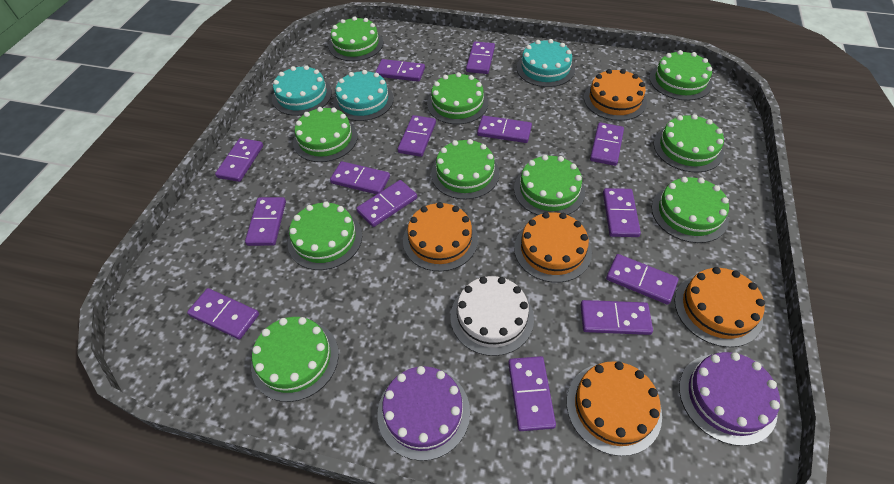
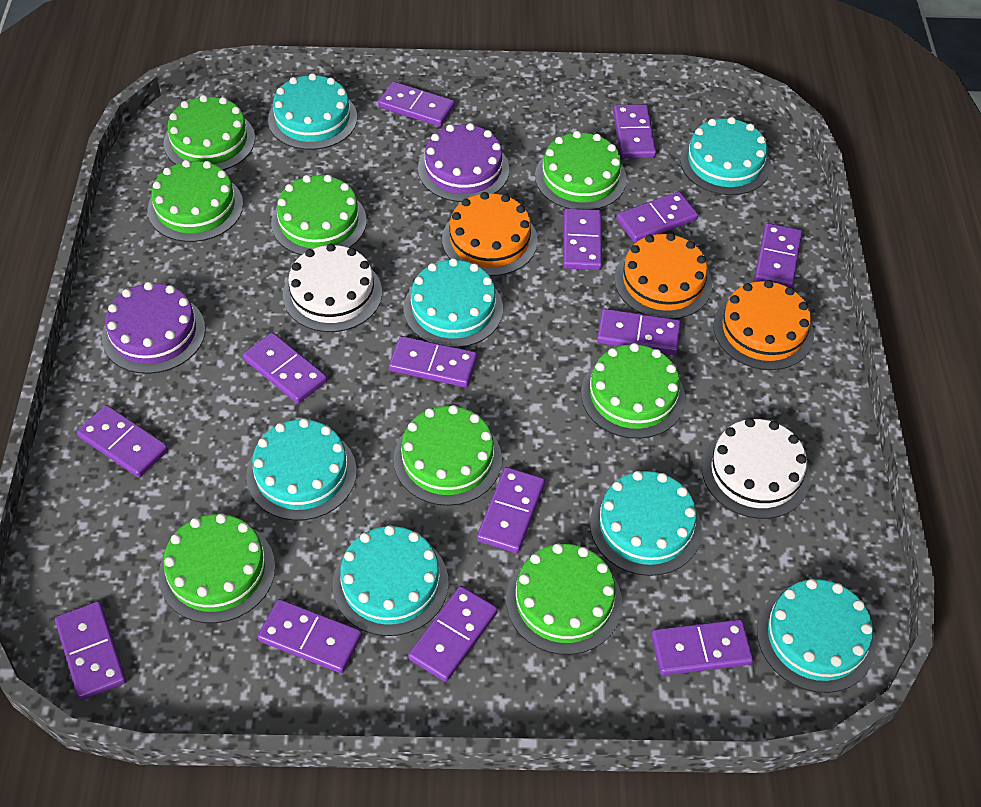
green cake: [251,317,339,402] [288,202,362,270] [293,107,358,162] [329,16,383,61] [427,72,488,124] [431,139,500,199] [514,155,585,215] [649,50,712,101] [652,177,729,243] [654,114,724,172] = 10 -> [148,160,243,242] [158,513,275,623] [164,95,255,170] [271,175,367,255] [393,405,502,506] [506,543,622,655] [535,131,627,210] [581,343,685,439] = 8
orange cake: [403,202,478,271] [514,212,592,283] [567,361,662,456] [584,69,647,121] [674,267,765,347] = 5 -> [442,192,538,276] [615,233,712,319] [713,280,814,370] = 3
turquoise cake: [272,65,332,116] [333,70,394,121] [517,39,575,87] = 3 -> [246,418,357,521] [268,73,357,150] [333,525,449,636] [404,258,503,348] [590,471,702,576] [680,117,771,195] [757,579,876,693] = 7
white cake: [450,276,534,356] = 1 -> [283,244,382,332] [702,418,811,519] = 2

